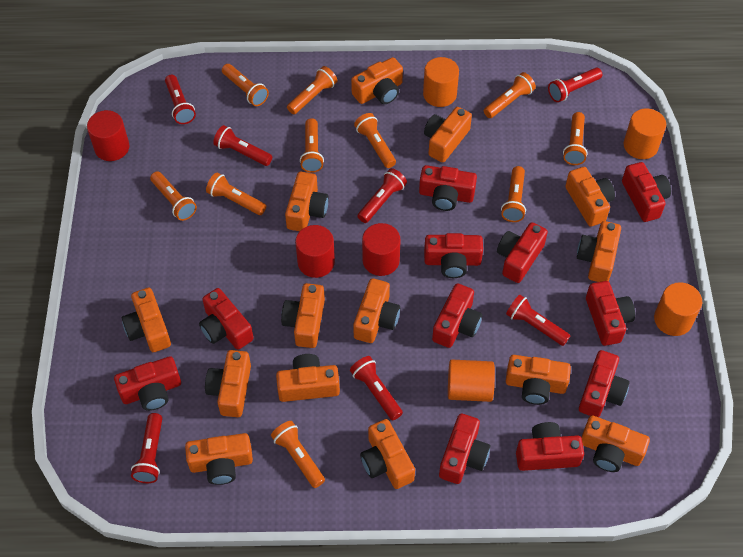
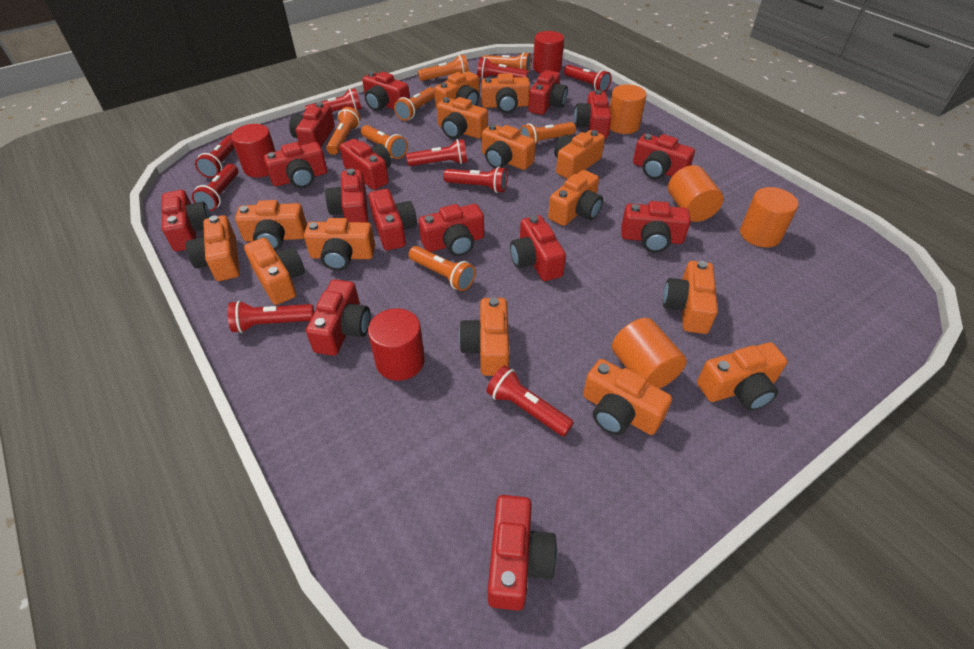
orange flashlight: [150,171,197,221] [206,173,266,215] [222,64,269,106] [271,421,325,488] [287,66,337,115] [300,118,324,173] [354,113,396,168] [484,72,536,118] [501,166,526,222] [563,112,587,165] = 10 -> [326,107,361,155] [361,125,408,159] [394,87,435,121] [408,246,476,291] [418,55,469,81] [482,52,531,73] [520,122,576,145] = 7
red camera: [114,356,181,411] [199,288,254,350] [419,165,477,211] [424,233,483,278] [432,283,482,348] [439,414,490,484] [497,222,548,283] [516,422,584,471] [579,350,630,417] [586,281,635,346] [622,162,671,222] = 11 -> [162,190,211,252] [263,142,327,188] [289,102,335,147] [306,279,371,356] [325,169,368,222] [340,139,391,190] [362,72,410,111] [368,189,417,250] [419,204,484,256] [488,495,557,611] [510,215,566,281] [528,70,568,115] [574,90,612,139] [621,201,691,253] [633,134,695,179] = 15
red flashlight: [131,413,162,483] [165,75,196,124] [213,125,272,166] [350,356,403,420] [358,168,407,223] [506,294,570,346] [548,67,602,102] = 7 -> [192,164,238,211] [195,135,235,178] [228,301,314,333] [305,88,362,112] [406,139,467,166] [444,167,507,193] [477,57,528,79] [486,366,574,436] [564,65,611,92] = 9

